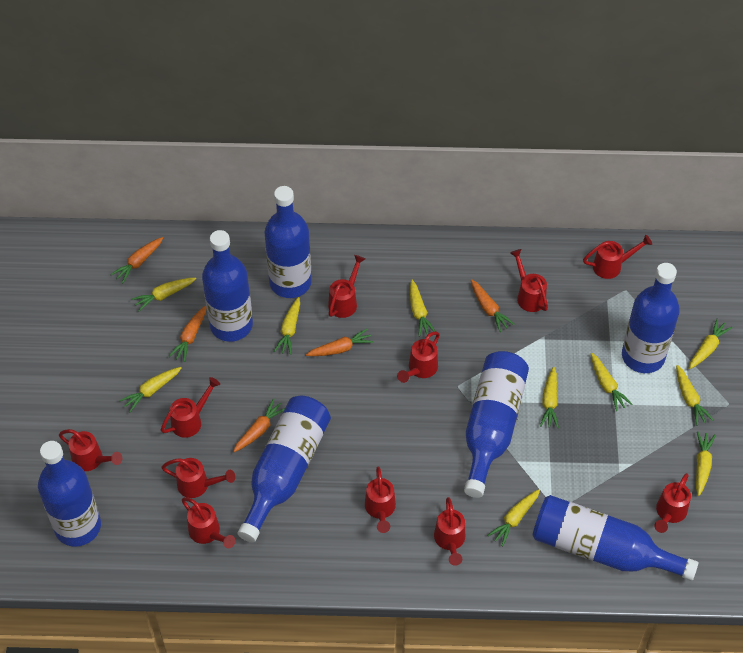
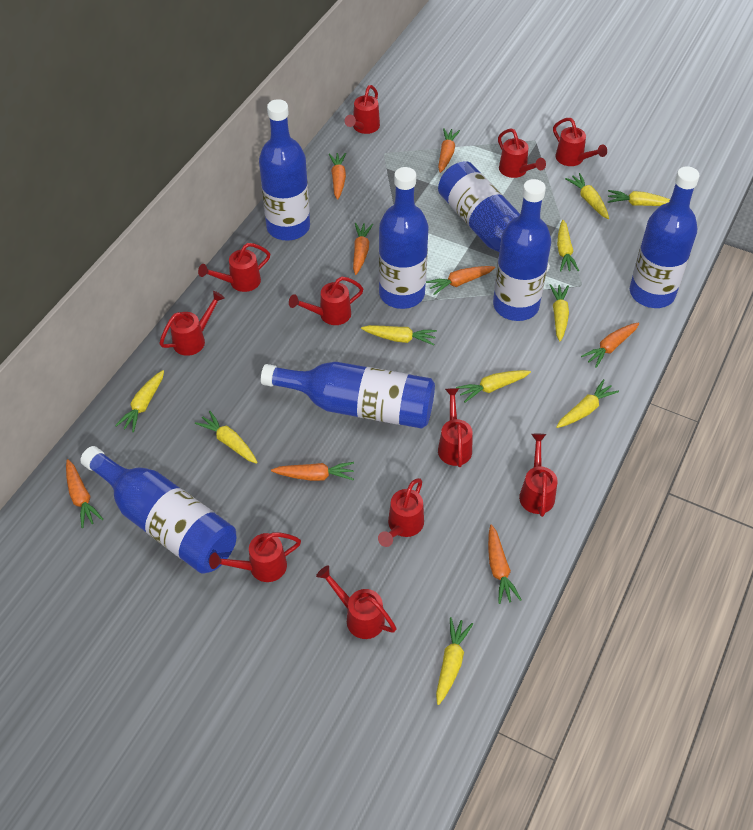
orange carrot: [110,237,163,283] [169,305,206,362] [233,398,285,452] [306,328,374,356] [471,279,515,332] = 5 -> [66,459,103,528] [271,462,354,481] [329,153,346,200] [353,223,373,275] [426,266,495,295] [438,128,460,173] [488,525,522,604] [581,322,639,368] = 8

